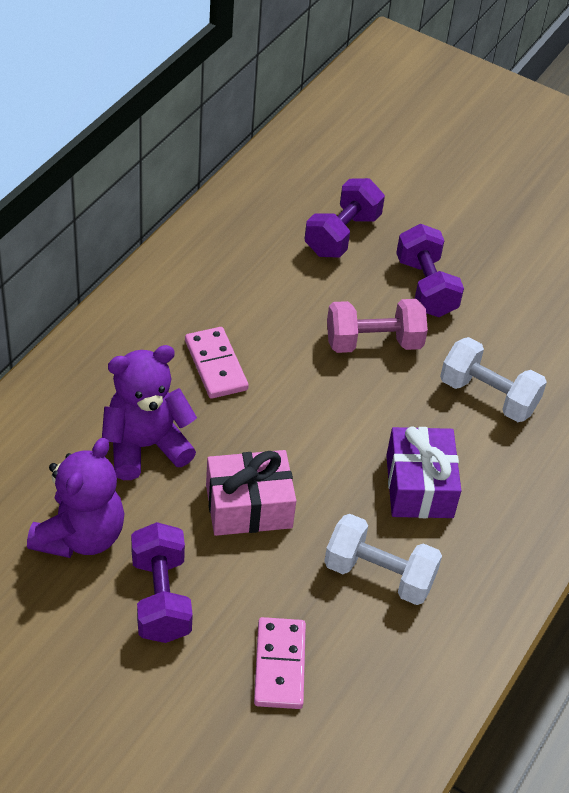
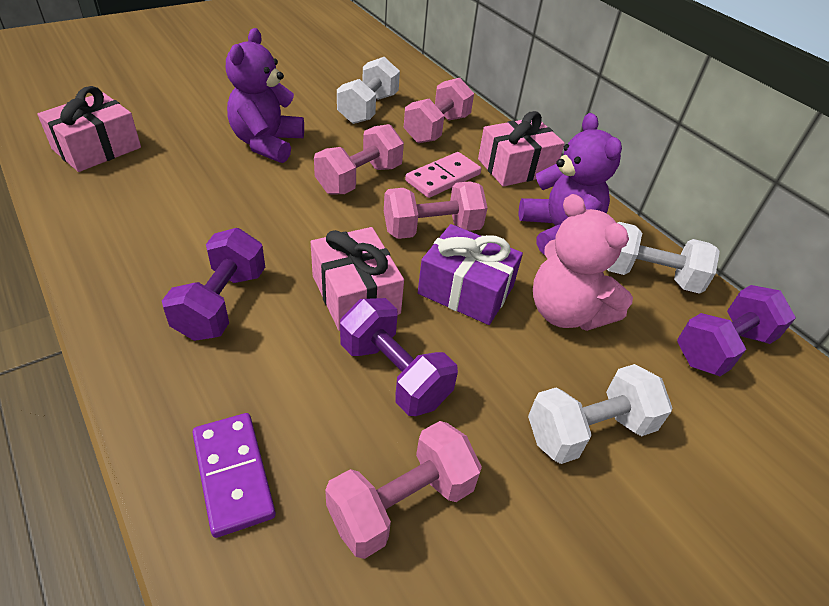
pink domino: [185,327,249,399] [254,617,306,709] = 2 -> [405,152,481,198] = 1
pink dumbbell: [327,299,428,353] = 1 -> [314,124,404,194] [325,421,482,559] [384,181,488,239] [404,78,474,143] = 4
pink gift: [206,450,296,536] = 1 -> [37,86,141,172] [311,227,404,331] [478,111,565,187] = 3
pink teddy bear: none = 0 -> [533,194,633,331] = 1
purple domino: none = 0 -> [192,413,276,538] = 1
white dumbbell: [324,514,442,605] [440,337,547,422] = 2 -> [337,57,400,124] [528,364,672,464] [607,222,720,294] = 3

